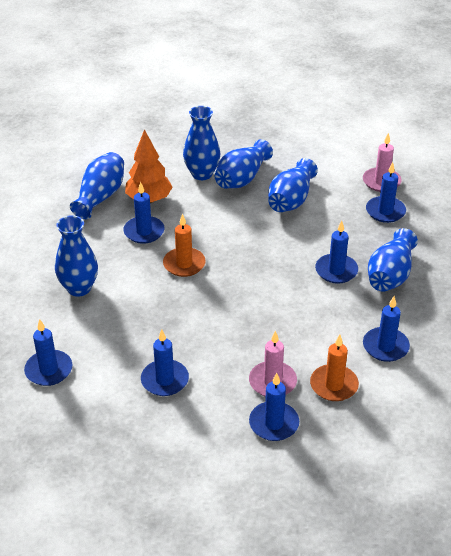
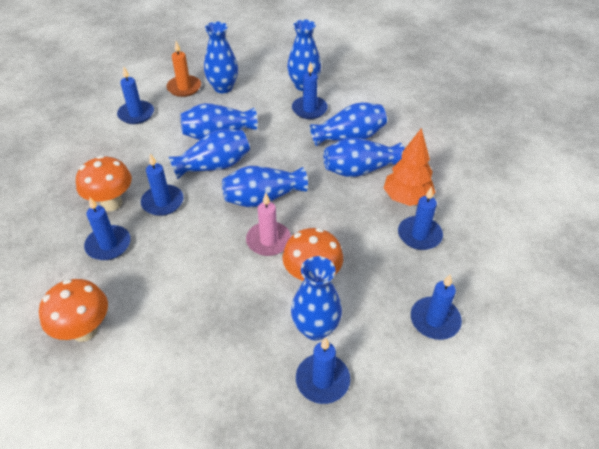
blue vase: [55,215,98,297] [70,152,124,219] [183,106,220,180] [215,139,273,188] [268,158,318,212] [368,228,418,292] = 6 -> [168,129,250,179] [180,103,257,140] [204,22,238,93] [222,166,308,207] [287,20,321,91] [291,256,342,341] [310,102,387,146] [324,138,405,177] = 8
orange candle: [163,214,206,277] [310,334,359,401] = 2 -> [166,41,201,97] = 1
orange mushroom: none = 0 -> [39,279,108,342] [76,156,132,211] [282,228,343,282] = 3
pink candle: [249,331,297,397] [363,133,402,192] = 2 -> [246,193,291,256] = 1

